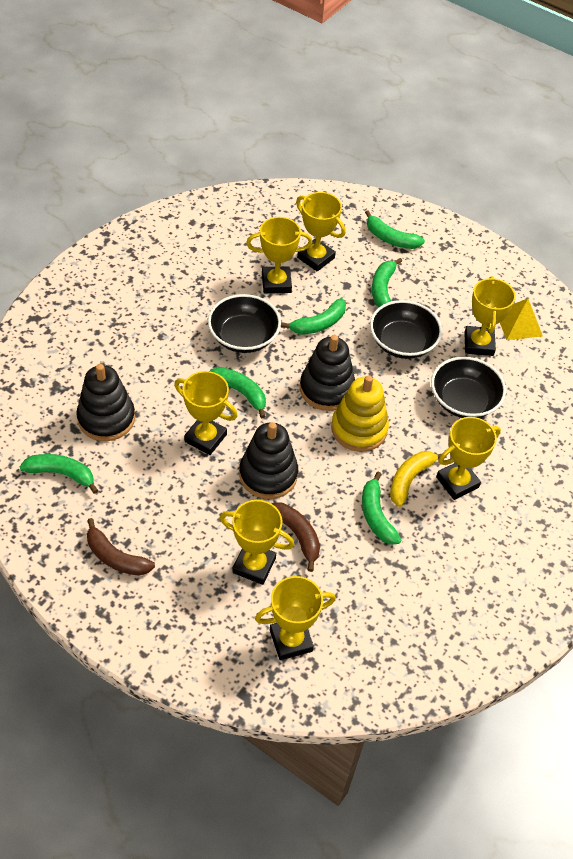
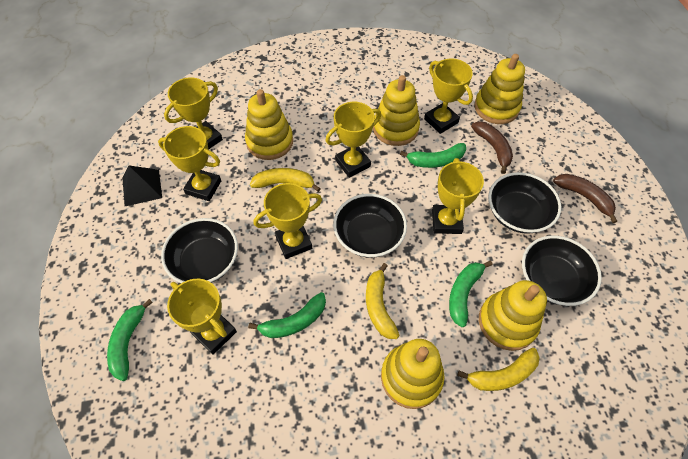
black bowl: [208,294,281,353] [370,300,442,359] [431,357,506,418] = 3 -> [161,218,238,283] [333,194,407,258] [488,172,561,234] [522,236,602,306] = 4
black pyramid: none = 0 -> [122,165,162,206] = 1
black stacking toy: [76,364,135,441] [239,422,298,499] [300,335,355,411] = 3 -> none = 0
green banana: [19,454,98,494] [210,367,266,419] [281,298,346,335] [362,472,401,545] [365,210,425,249] [372,258,402,307] = 6 -> [107,299,153,381] [248,292,326,338] [400,143,466,168] [449,261,493,327] = 4
yellow banana: [390,451,446,507] = 1 -> [250,168,321,192] [366,263,399,339] [457,348,540,391] = 3
yellow pyramid: [500,298,543,340] = 1 -> none = 0
yellow stacking toy: [331,375,389,452] = 1 -> [245,89,293,160] [373,75,420,146] [381,339,444,409] [474,54,525,124] [479,280,547,351] = 5

